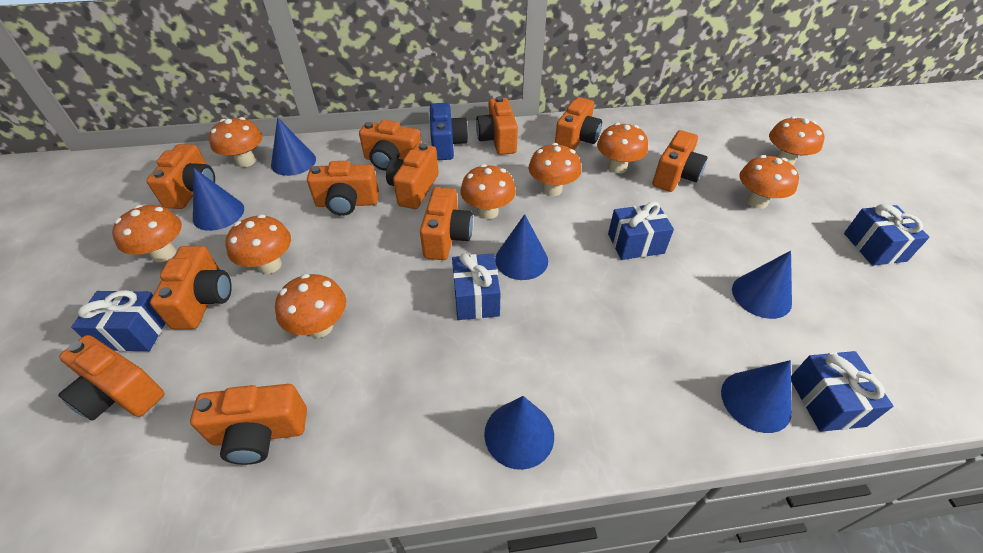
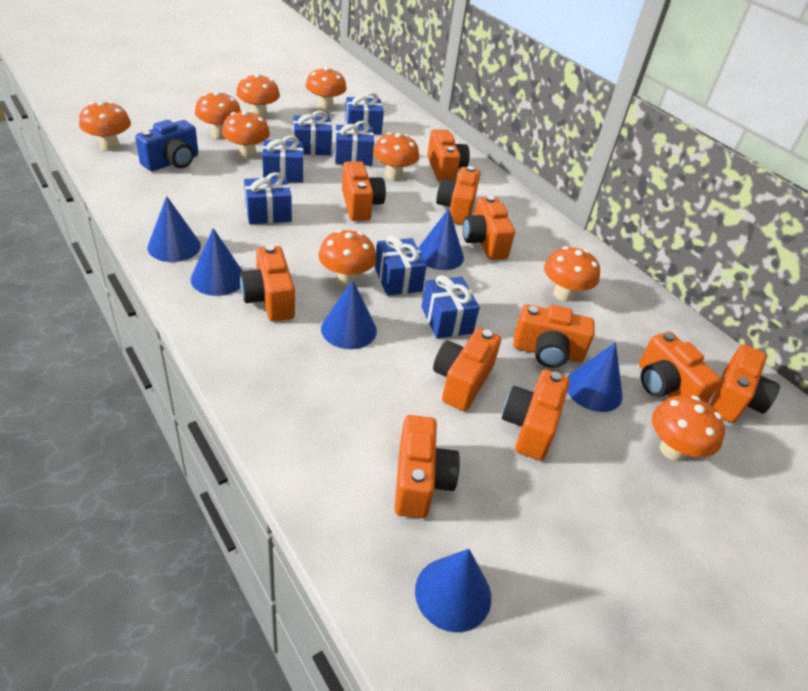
blue gift: [71,290,165,352] [452,253,501,320] [608,201,674,260] [791,351,893,432] [844,204,930,266] = 5 -> [244,172,292,224] [262,135,303,183] [294,111,332,155] [335,121,374,166] [345,92,384,134] [375,236,427,296] [421,275,480,338] = 7

